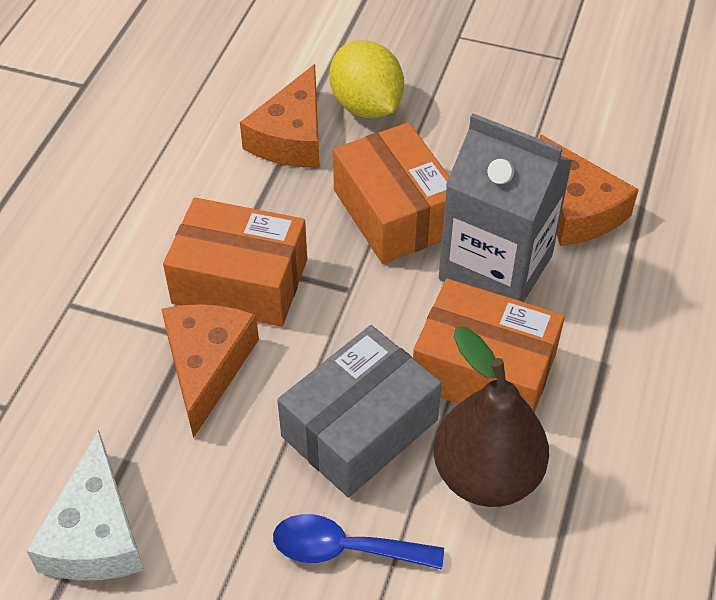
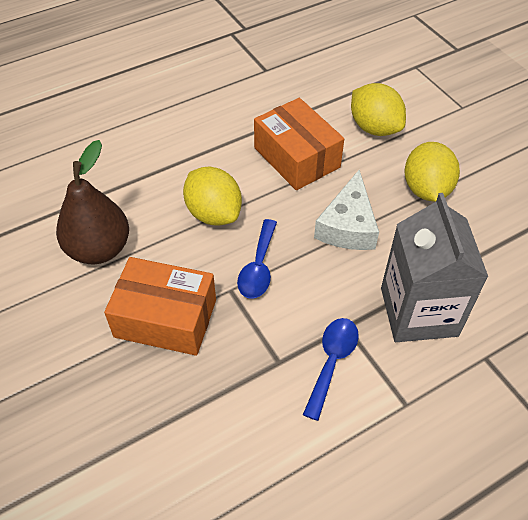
blue spoon: [273,514,444,570] = 1 -> [237,219,277,298] [303,318,359,421] = 2
grey box: [277,325,442,497] = 1 -> none = 0
orange box: [163,198,307,327] [333,122,449,264] [413,279,565,413] = 3 -> [104,257,216,356] [254,98,344,190] = 2
orange cheese: [162,304,259,438] [240,64,320,168] [540,134,639,246] = 3 -> none = 0
yellow lemon: [329,40,404,118] = 1 -> [183,167,242,226] [351,83,406,136] [404,142,460,202] = 3

